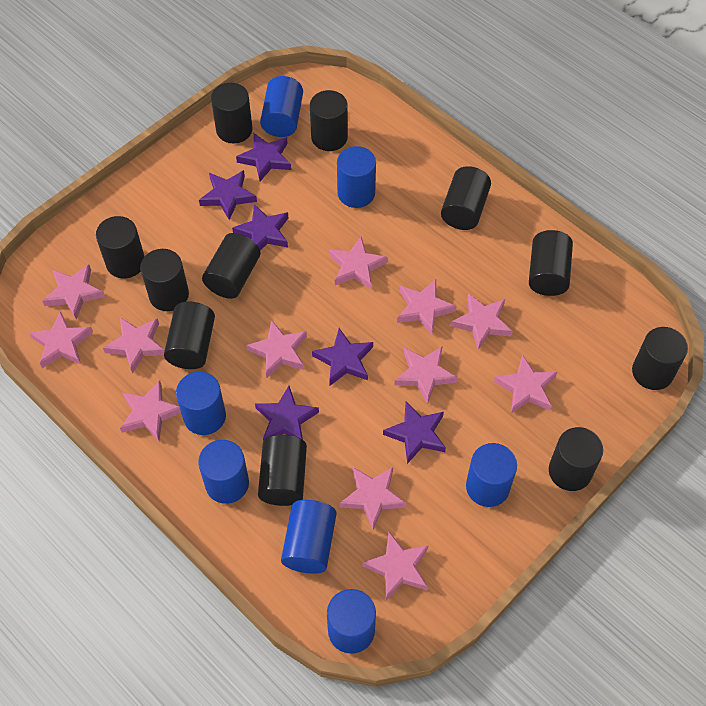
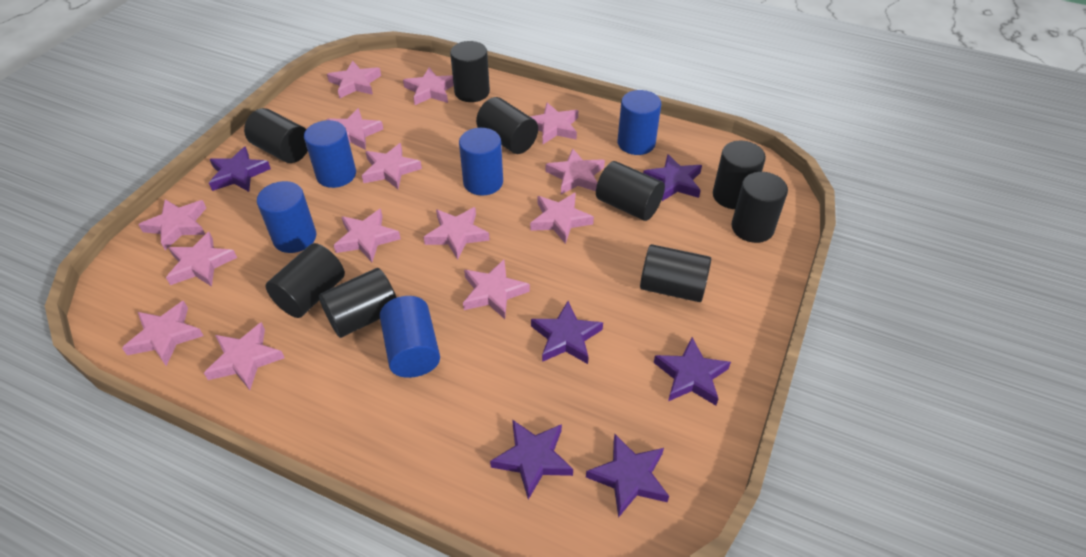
black cylinder: [96,216,145,279] [140,249,189,311] [164,302,215,369] [202,233,261,299] [211,83,253,143] [258,434,307,506] [310,90,348,151] [441,166,491,230] [529,230,573,296] [549,427,603,491] [632,327,688,390] = 11 -> [244,108,308,163] [265,243,345,318] [319,268,397,338] [450,41,490,102] [476,97,538,154] [596,161,665,221] [640,244,711,302] [713,141,766,209] [731,172,788,243] = 9
blue cylinder: [176,372,226,435] [198,440,249,504] [260,76,303,137] [281,500,336,574] [327,589,376,654] [337,146,376,208] [466,443,517,507] = 7 -> [257,181,316,253] [304,120,356,188] [380,296,440,378] [459,128,503,196] [618,90,661,155] = 5
pink star: [29,311,93,368] [42,265,105,320] [103,317,165,374] [120,381,181,441] [246,320,307,378] [329,237,388,289] [339,467,407,529] [362,532,429,600] [394,347,458,404] [397,279,456,335] [451,293,513,350] [494,355,557,413] = 12 -> [122,301,204,366] [138,199,206,250] [166,232,237,287] [204,322,285,390] [326,108,383,150] [327,61,381,99] [333,209,401,262] [362,143,422,189] [403,67,454,105] [423,207,490,260] [463,260,530,319] [530,103,578,145] [530,192,594,244] [546,148,605,194] = 14

